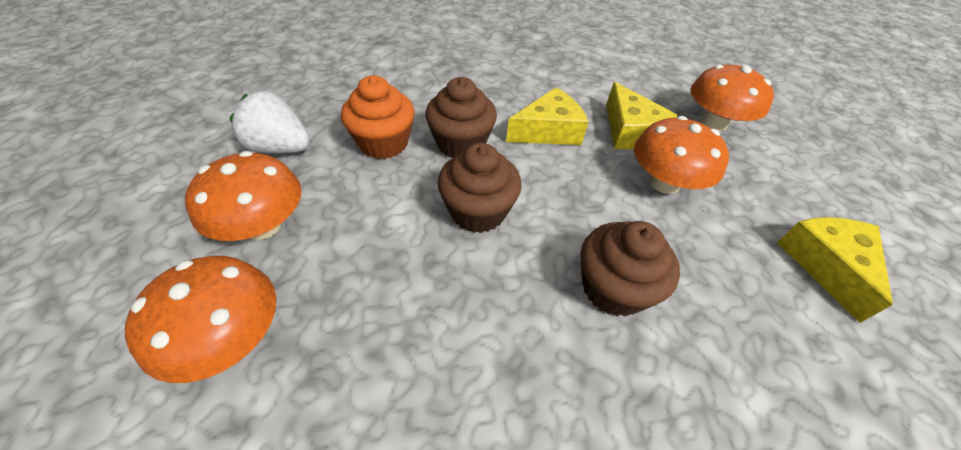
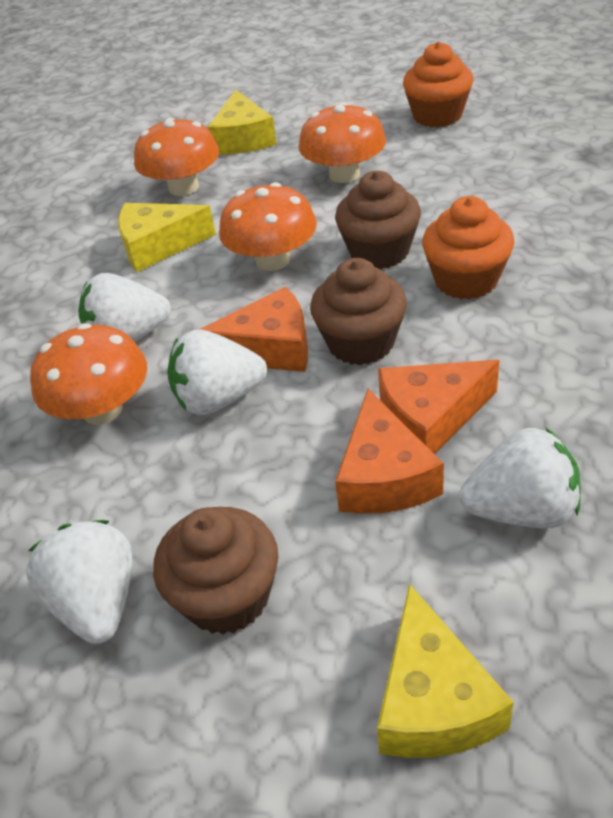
orange cheese: none = 0 -> [199,287,308,372] [335,389,444,514] [378,360,499,454] = 3
orange cupcake: [341,75,414,159] = 1 -> [403,42,473,128] [422,196,514,300] = 2
white strawberry: [230,91,310,154] = 1 -> [26,520,132,644] [78,273,171,342] [167,330,267,415] [459,427,581,528] = 4

